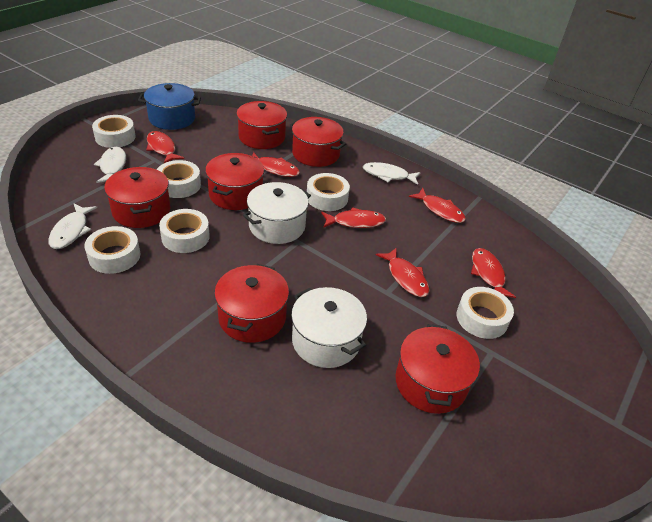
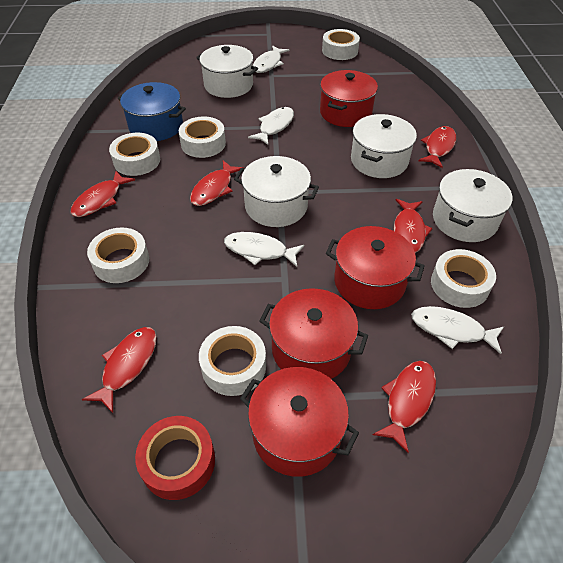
red pot: [104,167,170,228] [205,153,264,210] [214,264,289,343] [237,101,287,149] [290,117,346,167] [395,324,480,414] = 6 -> [240,367,359,477] [260,288,368,379] [320,70,378,127] [326,226,425,309] = 4
red tape: none = 0 -> [135,416,215,500] = 1
white fish: [48,204,97,249] [94,147,126,183] [363,162,421,185] = 3 -> [224,232,304,267] [248,107,294,145] [253,45,290,73] [411,306,504,354] = 4
white pot: [243,182,311,244] [291,287,367,368] = 2 -> [196,45,258,98] [234,156,319,227] [351,114,417,178] [433,169,513,242] = 4

